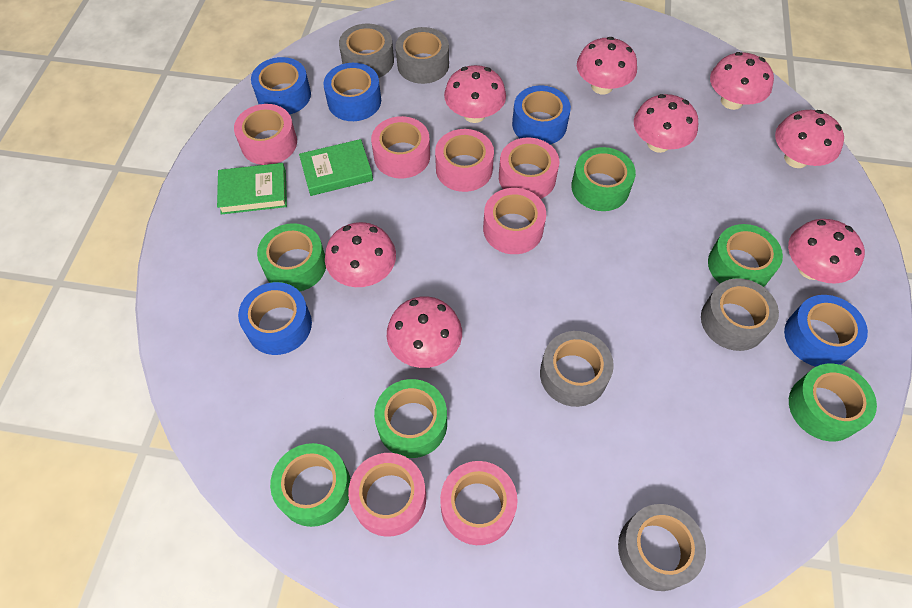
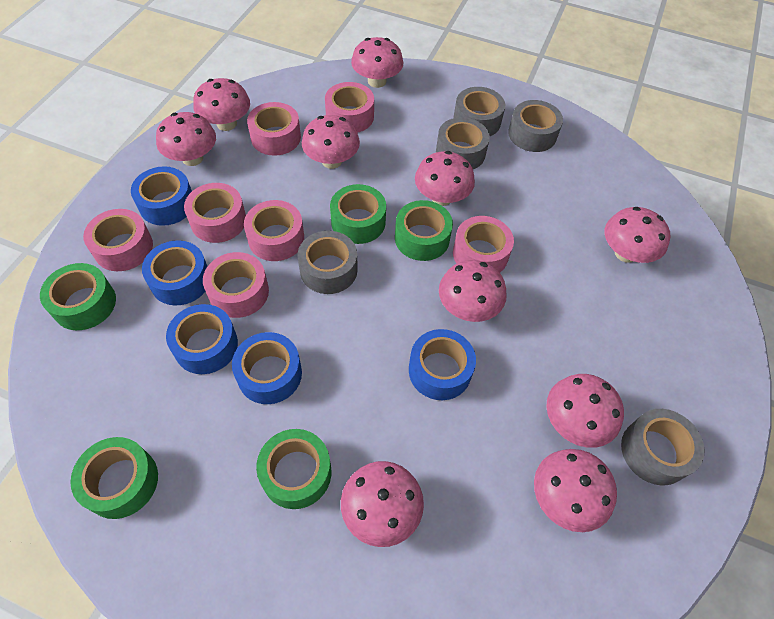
green book: [217,163,287,214] [299,139,373,196] = 2 -> none = 0
green tape: [257,223,326,292] [270,443,351,527] [374,379,447,458] [571,147,636,211] [708,224,783,287] [789,364,877,441] = 6 -> [40,263,116,330] [70,437,158,519] [256,429,331,509] [330,184,386,244] [395,200,453,261] = 5
pink mushroom: [325,222,396,287] [387,296,462,368] [444,65,506,123] [577,37,637,94] [634,94,698,153] [710,52,774,110] [775,110,844,168] [788,219,865,284] = 8 -> [156,112,216,166] [193,78,250,131] [302,115,360,169] [341,461,424,547] [351,37,404,88] [415,151,475,206] [439,260,507,322] [534,449,617,532] [546,374,624,448] [605,207,670,263] = 10

